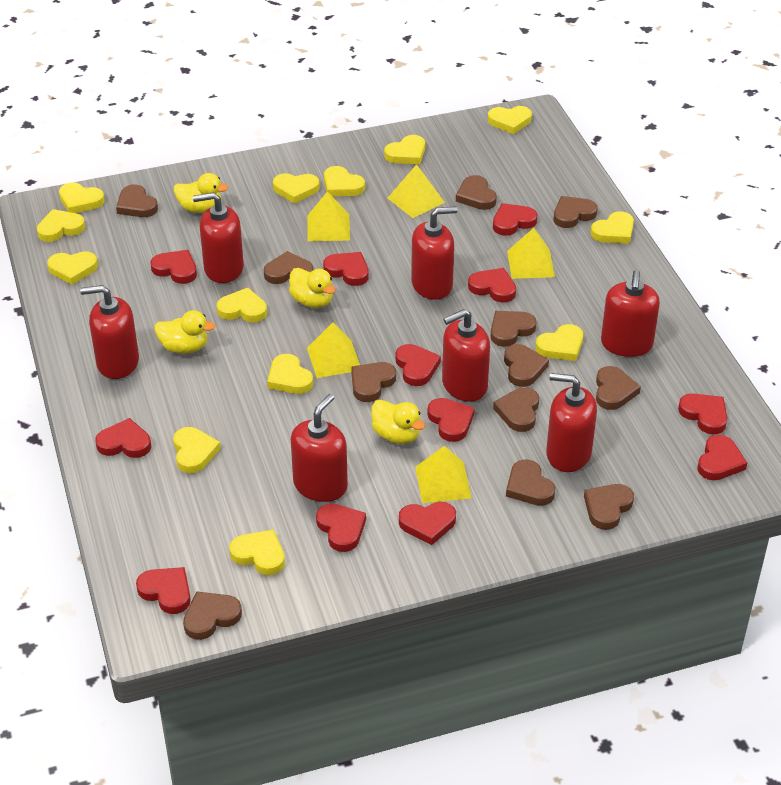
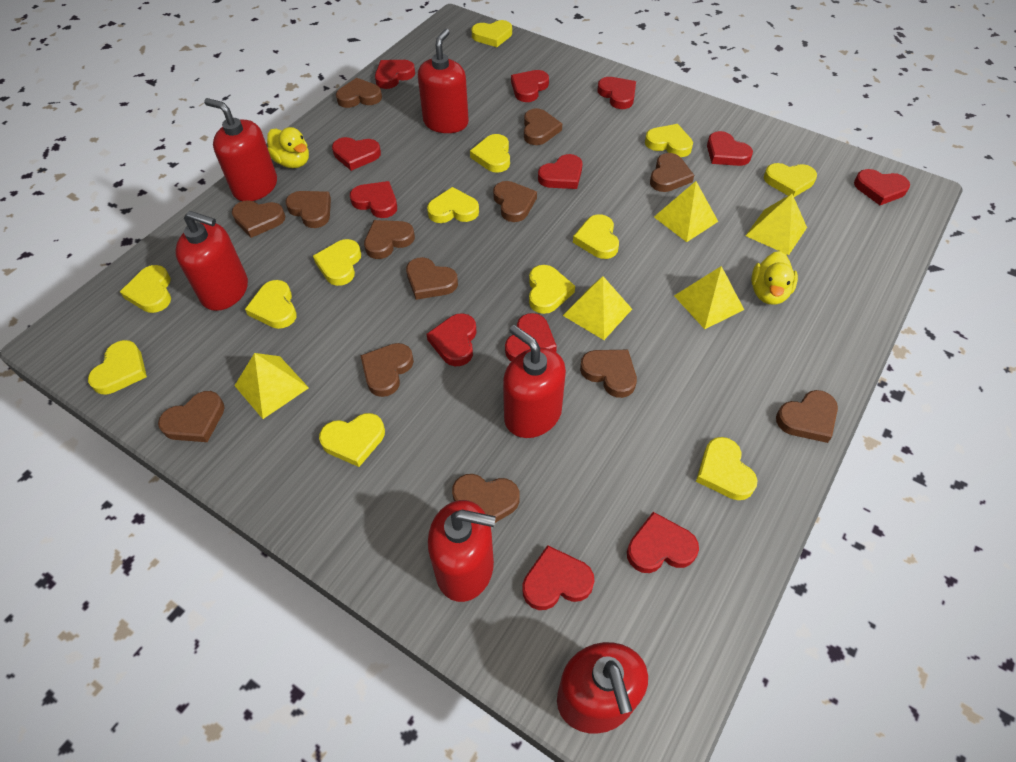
brown heart: [116,184,158,217] [183,592,242,640] [264,251,313,284] [351,362,396,402] [456,175,497,210] [491,311,537,347] [493,387,539,432] [504,344,549,387] [506,459,555,506] [554,196,598,228] [584,484,634,530] [596,366,641,410] = 12 -> [158,391,225,442] [232,200,285,238] [286,191,331,228] [336,78,382,108] [360,343,414,397] [364,220,415,259] [406,257,458,300] [452,474,520,523] [493,181,537,222] [524,108,562,145] [580,350,637,398] [650,153,694,192] [776,390,838,443] = 13
red soap dispenser: [80,285,139,379] [193,192,244,283] [291,394,348,502] [411,206,458,300] [442,309,490,402] [546,373,597,472] [601,270,660,357] = 7 -> [175,211,248,311] [204,98,277,201] [418,29,469,133] [428,500,496,602] [503,325,566,438] [557,642,648,734] = 6
yellow duck: [154,310,215,354] [174,173,229,213] [289,268,336,308] [371,400,425,444] = 4 -> [267,127,309,168] [751,251,798,305] = 2

